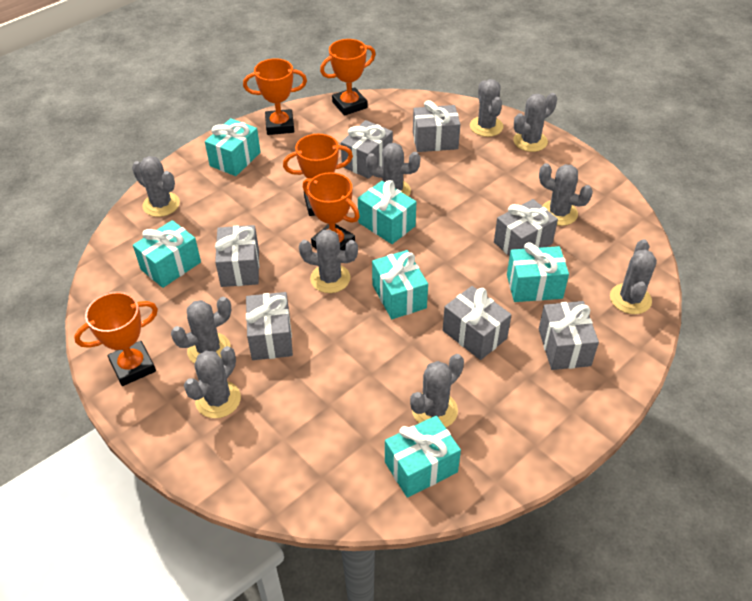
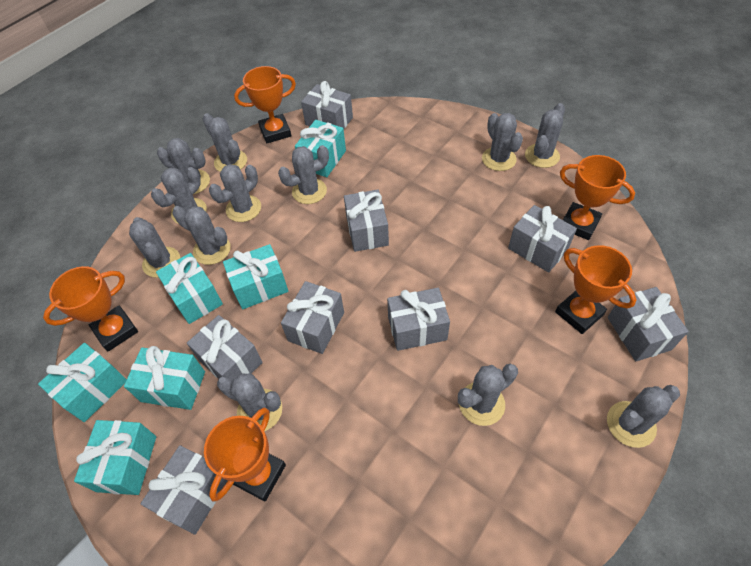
grey cactus: [132,156,180,217] [171,297,231,363] [184,346,241,418] [299,229,358,293] [366,143,420,196] [410,354,464,428] [470,79,503,137] [513,93,557,152] [539,163,593,226] [610,239,657,314] = 10 -> [129,217,180,278] [151,167,207,224] [157,138,210,194] [173,206,231,265] [203,113,247,172] [209,164,261,222] [217,373,282,431] [278,145,329,204] [458,364,518,426] [482,113,523,171] [525,103,565,168] [607,385,680,448] = 12
grey gift: [215,225,259,287] [246,292,293,360] [341,120,393,179] [413,100,460,152] [443,286,512,360] [494,199,558,256] [539,301,599,370] = 7 -> [140,445,228,535] [187,315,263,381] [281,281,344,354] [301,81,353,129] [344,190,389,252] [387,288,450,351] [508,205,577,273] [608,287,689,361] = 8

